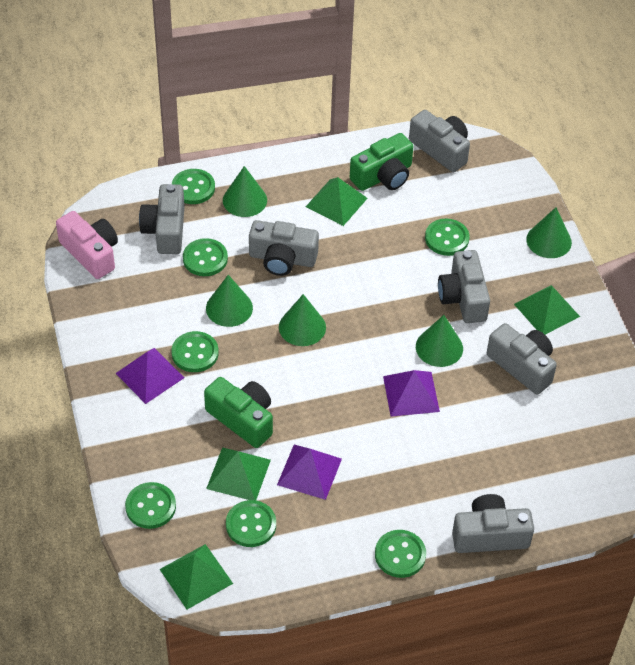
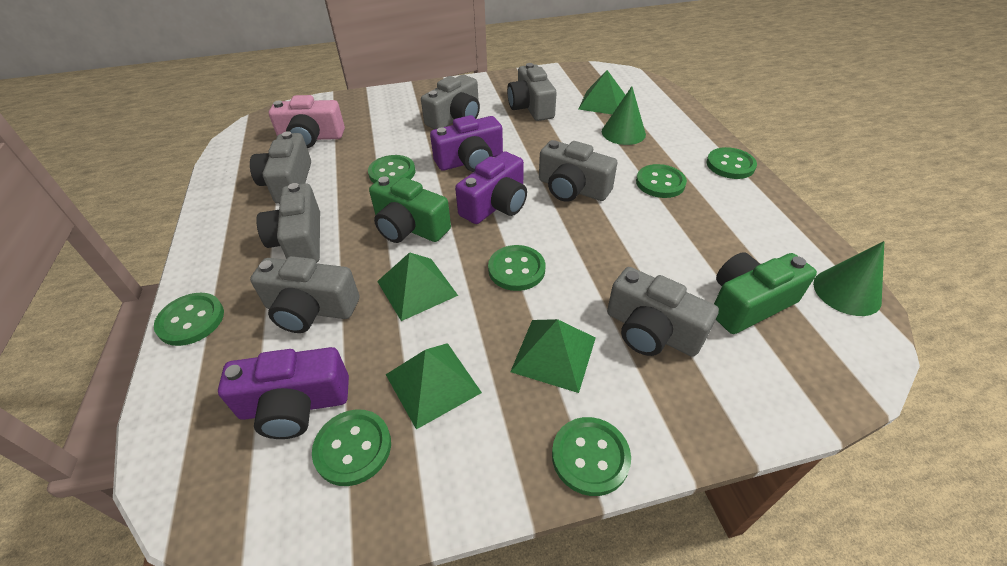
green cone: [206,275,253,327] [223,166,267,217] [279,294,326,346] [416,315,463,367] [526,207,572,258] = 5 -> [602,86,646,145] [813,241,884,316] = 2
grey camera: [139,184,184,254] [249,220,319,276] [409,110,470,172] [438,250,490,323] [452,494,534,553] [487,323,557,394] = 6 -> [250,131,311,204] [250,256,359,333] [256,183,320,262] [421,75,480,129] [507,63,557,121] [539,140,617,202] [607,267,719,357] = 7
purple camera: none = 0 -> [218,347,349,439] [430,115,503,172] [455,151,527,224] = 3
purple pyramid: [115,348,184,404] [277,445,342,500] [383,370,440,417] = 3 -> none = 0

